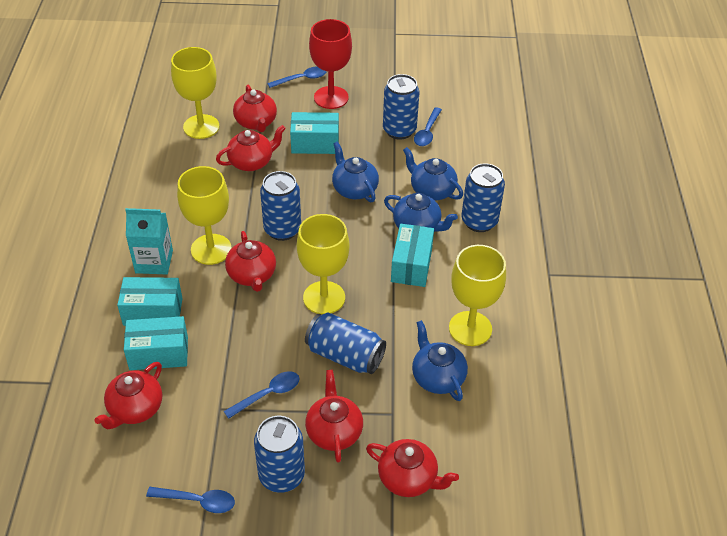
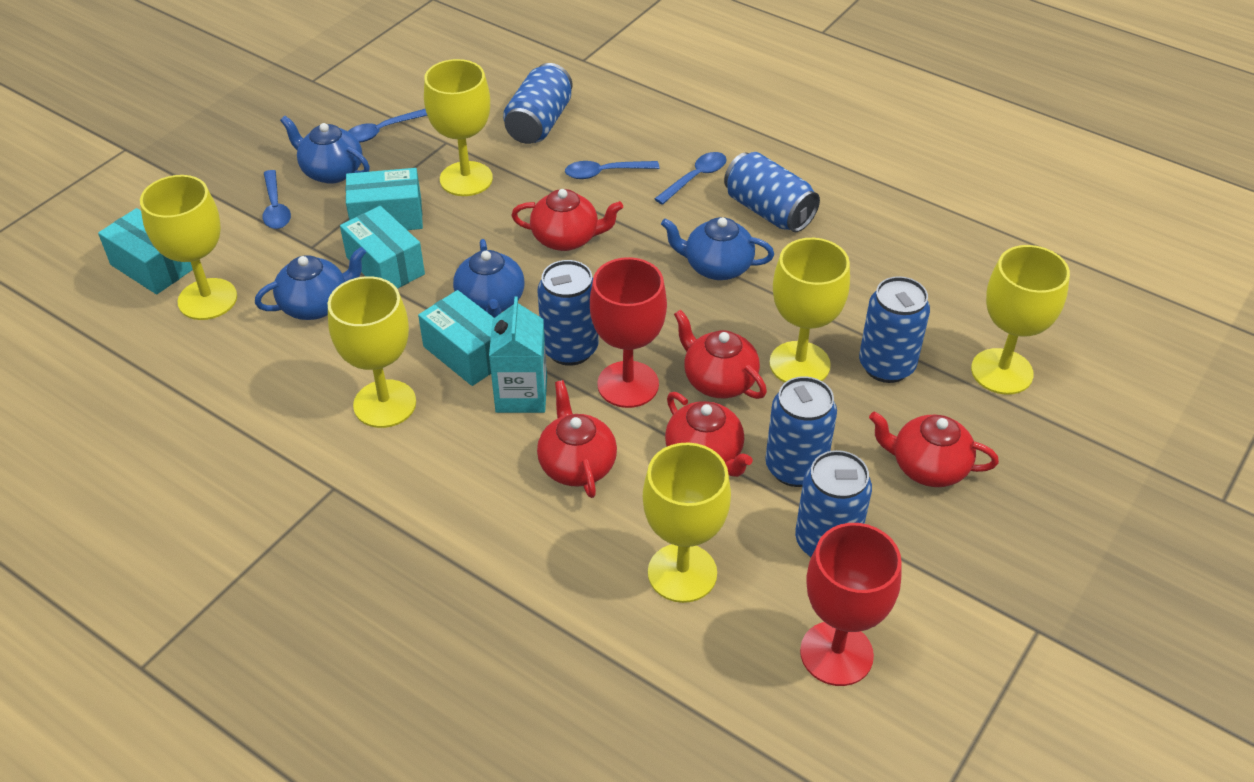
blue can: [254,416,305,493] [260,171,301,241] [305,312,386,374] [383,74,419,140] [462,163,505,232] = 5 -> [503,63,573,144] [538,260,599,366] [724,152,820,232] [765,376,837,487] [795,450,872,557] [859,276,930,383] = 6
red goblet: [309,19,352,109] = 1 -> [590,257,667,408] [800,523,902,686] = 2
red teapot: [94,362,162,429] [216,125,286,171] [225,231,276,292] [233,85,277,132] [305,370,363,462] [366,439,459,497] = 6 -> [511,189,623,251] [537,380,617,498] [665,392,753,477] [674,310,767,399] [869,411,999,487] = 5
yellow goblet: [171,47,219,139] [177,166,232,265] [297,214,349,314] [449,245,506,346] = 4 -> [140,175,237,320] [328,276,416,428] [424,59,493,196] [643,442,731,603] [769,238,850,383] [971,245,1070,395] = 6

